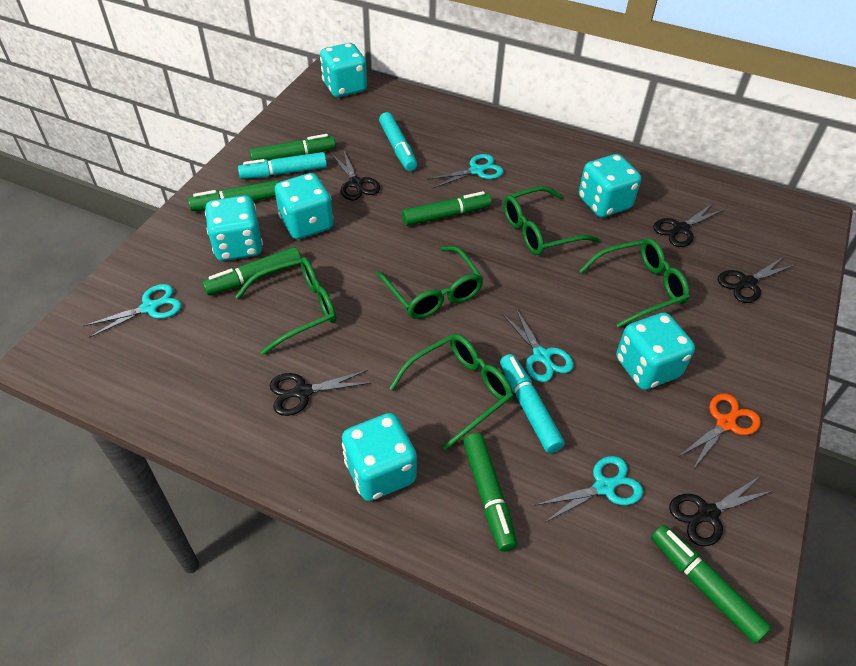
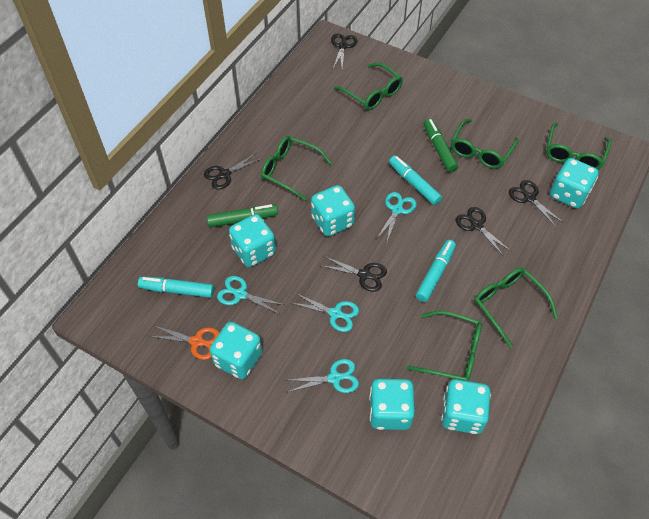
green glasses: [235,257,336,355] [376,246,484,319] [389,334,513,450] [503,186,599,255] [579,239,690,328] = 5 -> [261,136,333,201] [334,63,403,110] [406,311,482,381] [451,119,518,169] [474,268,558,348] [546,123,611,170] = 6
green marker: [188,180,279,211] [202,247,301,295] [249,134,336,161] [402,191,491,226] [463,433,517,552] [651,525,772,644] = 6 -> [207,204,278,228] [423,118,458,172] = 2

